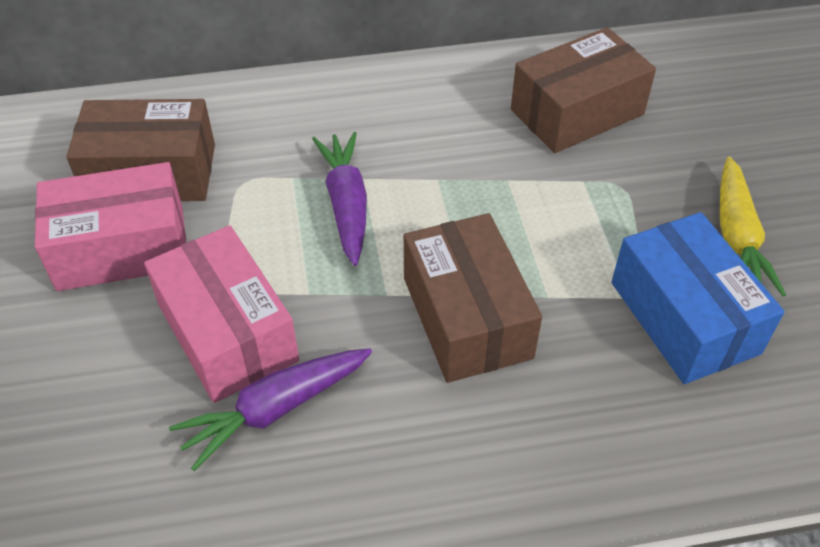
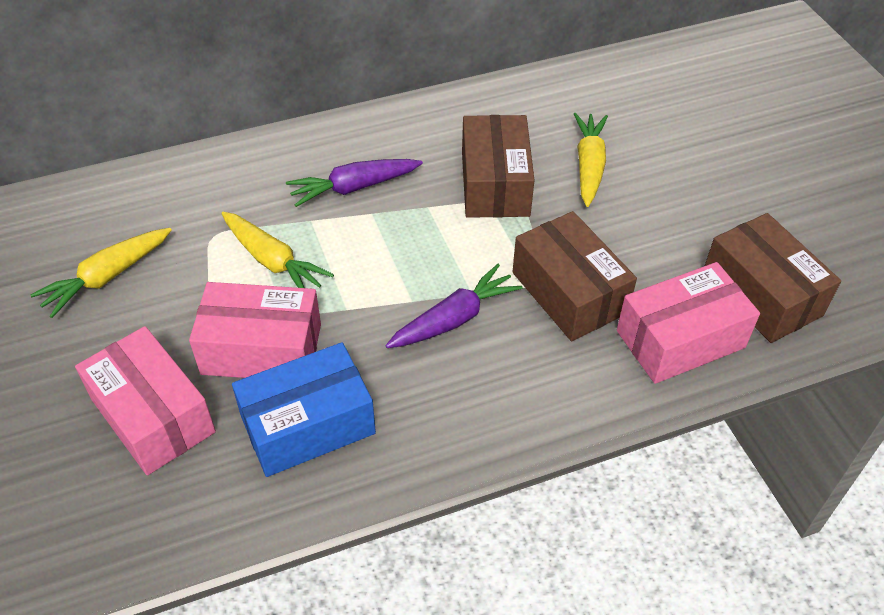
pink box: [35,162,186,291] [144,225,299,403] = 2 -> [75,326,216,475] [189,282,321,378] [617,262,760,384] = 3
yellow carrot: [720,157,786,296] = 1 -> [30,228,172,318] [222,212,334,288] [574,113,608,207] = 3

